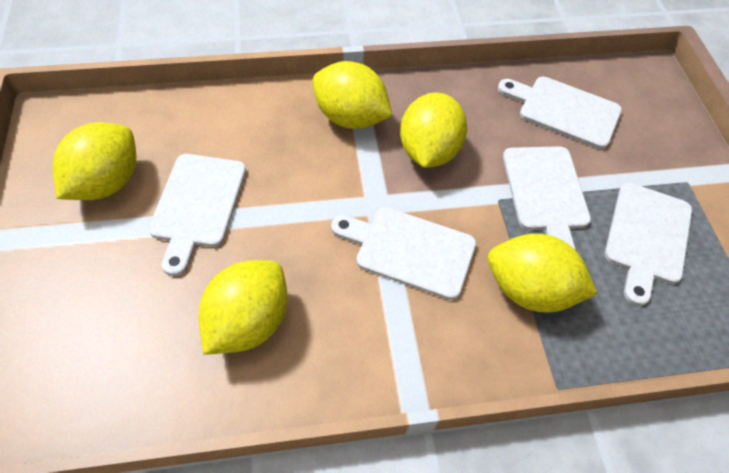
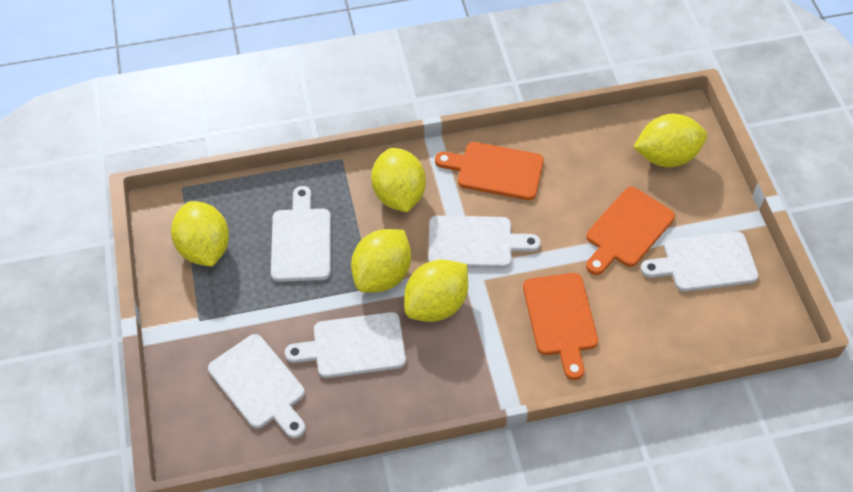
orange cutting board: none = 0 -> [435,142,544,200] [523,273,598,380] [586,187,675,275] = 3

